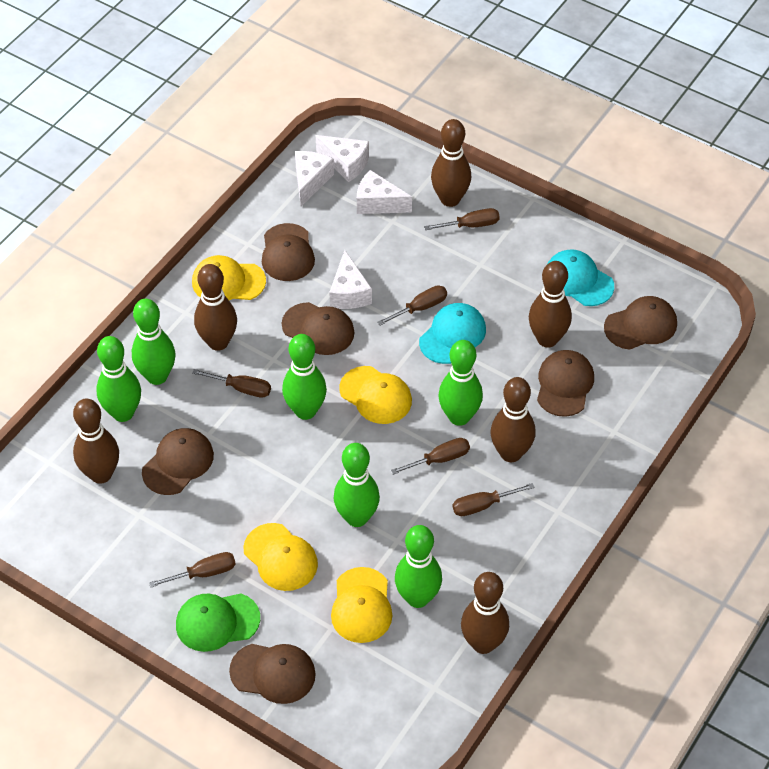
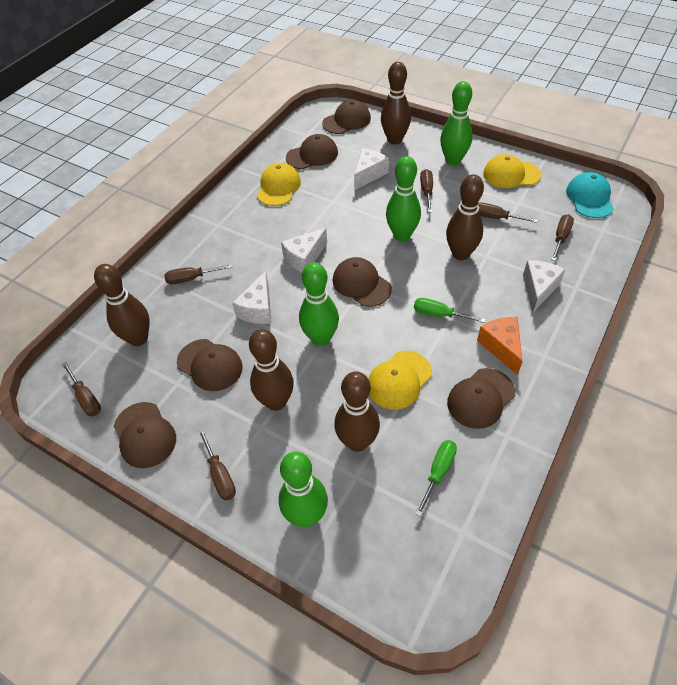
brown bowling pin: [73,399,119,484] [194,264,237,351] [431,119,471,207] [461,572,509,654] [491,377,535,462] [529,261,572,348] = 6 -> [94,264,150,346] [249,329,294,411] [334,371,380,452] [381,62,411,144] [446,174,484,260] = 5
green bowling pin: [96,336,141,422] [132,299,175,385] [282,334,327,420] [334,443,380,527] [395,525,442,608] [438,340,483,426] = 6 -> [279,452,328,527] [299,262,339,346] [386,156,421,241] [440,81,473,165] = 4
green cap: [176,593,260,652] = 1 -> none = 0
green screwdriver: none = 0 -> [414,298,486,323] [415,440,457,517] = 2
orange cheese: none = 0 -> [477,317,522,375] = 1
turquoise cap: [419,303,486,364] [547,249,614,306] = 2 -> [566,172,614,218] = 1
yellow cap: [192,255,266,300] [243,523,318,591] [331,567,392,643] [339,366,412,424] = 4 -> [257,163,301,206] [368,351,432,410] [483,154,541,188] = 3

